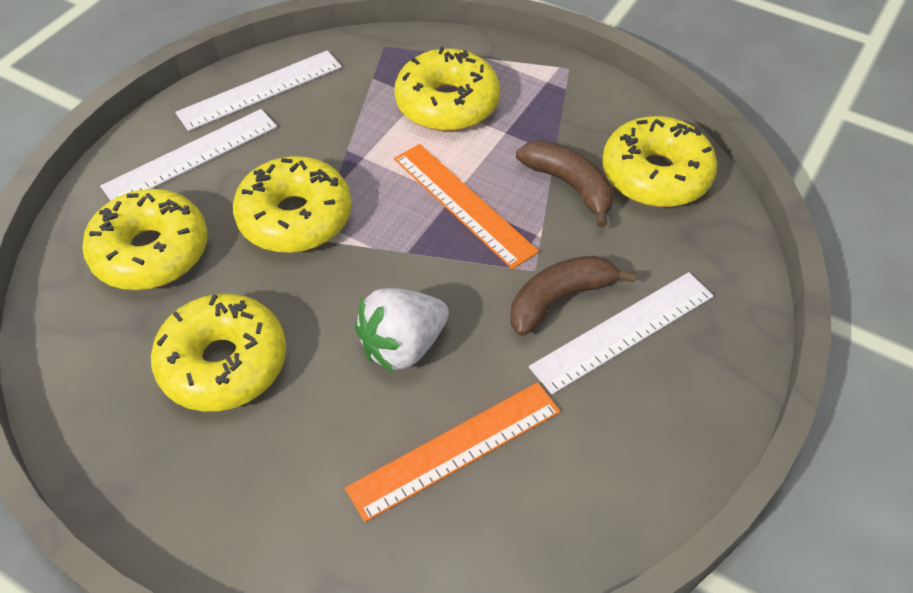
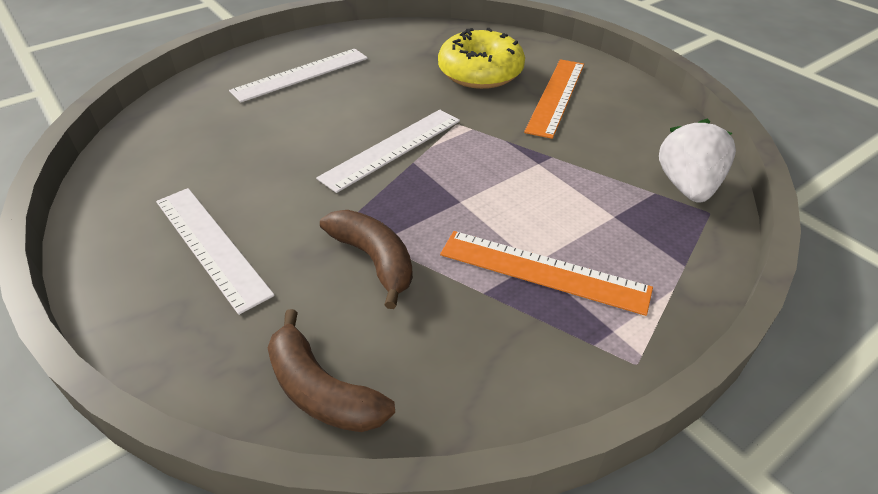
yellow donut: [82,189,208,290] [151,294,286,412] [233,156,352,253] [395,47,500,131] [602,116,717,207] = 5 -> [438,28,525,89] = 1

